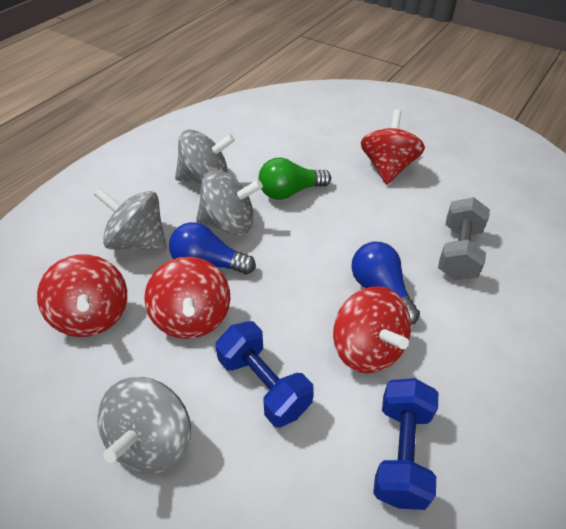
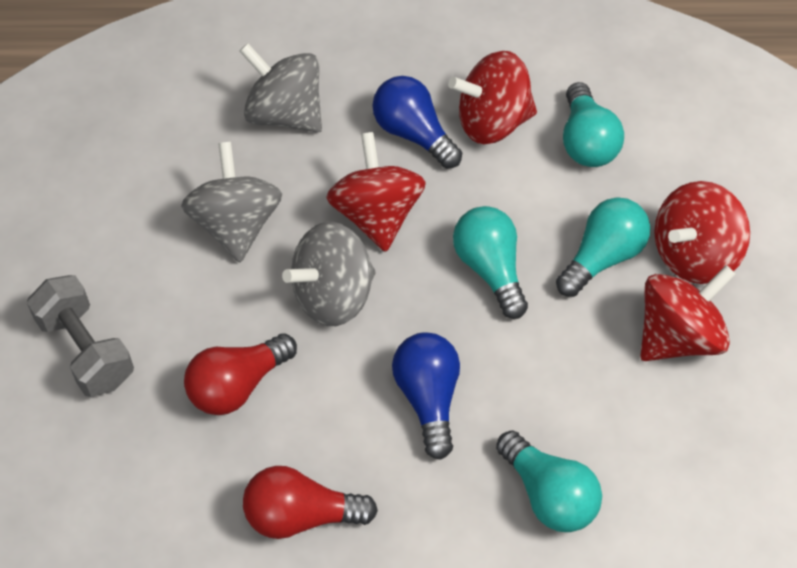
blue dumbbell: [215,321,314,428] [373,378,438,510] = 2 -> none = 0
green light bulb: [258,158,331,200] = 1 -> none = 0
grey spinning top: [94,188,167,251] [98,377,191,474] [175,129,235,184] [196,170,263,235] = 4 -> [181,142,282,262] [239,43,322,133] [282,222,375,326] = 3
red light bulb: none = 0 -> [184,333,297,415] [243,466,378,539] = 2
turquoise light bulb: none = 0 -> [453,206,528,319] [496,430,602,532] [556,197,650,297] [563,82,624,167] = 4

